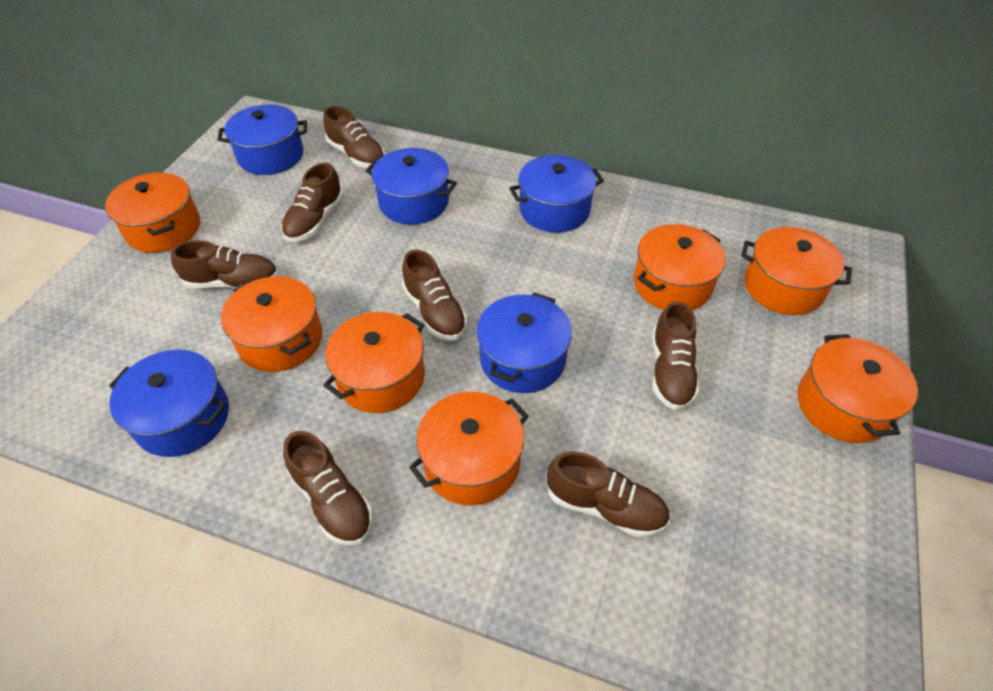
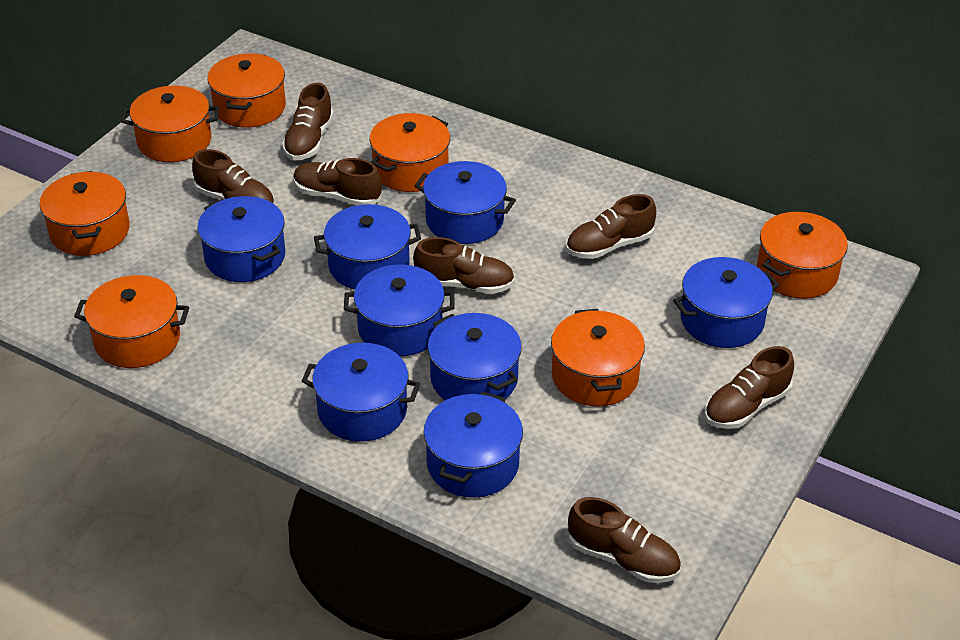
blue pot: [109,350,229,457] [218,104,307,175] [366,148,457,225] [477,293,572,393] [509,155,604,233] = 5 -> [197,196,285,282] [301,343,420,442] [314,204,421,290] [344,264,455,357] [414,161,516,244] [423,392,523,498] [427,313,522,400] [673,257,779,348] = 8

